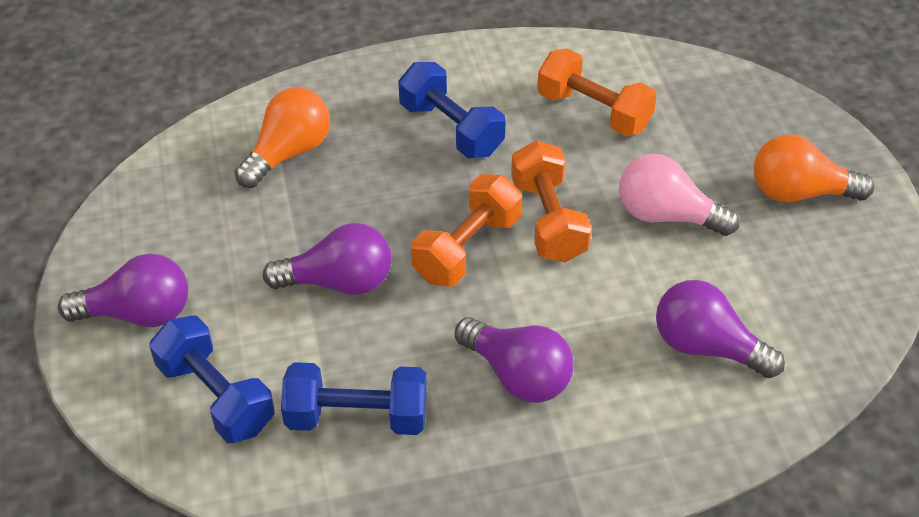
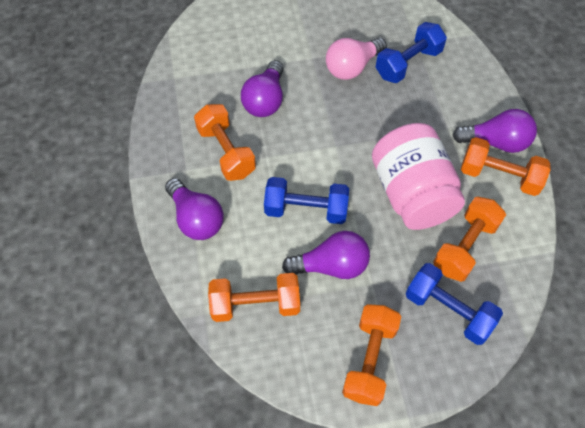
orange dumbbell: [411,174,522,286] [511,141,592,263] [537,48,657,136] = 3 -> [194,104,256,181] [208,273,300,322] [342,304,401,406] [433,197,506,282] [461,137,551,196] = 5
orange light bulb: [235,87,330,188] [754,135,874,202] = 2 -> none = 0
pink jar: none = 0 -> [372,123,465,230] = 1

